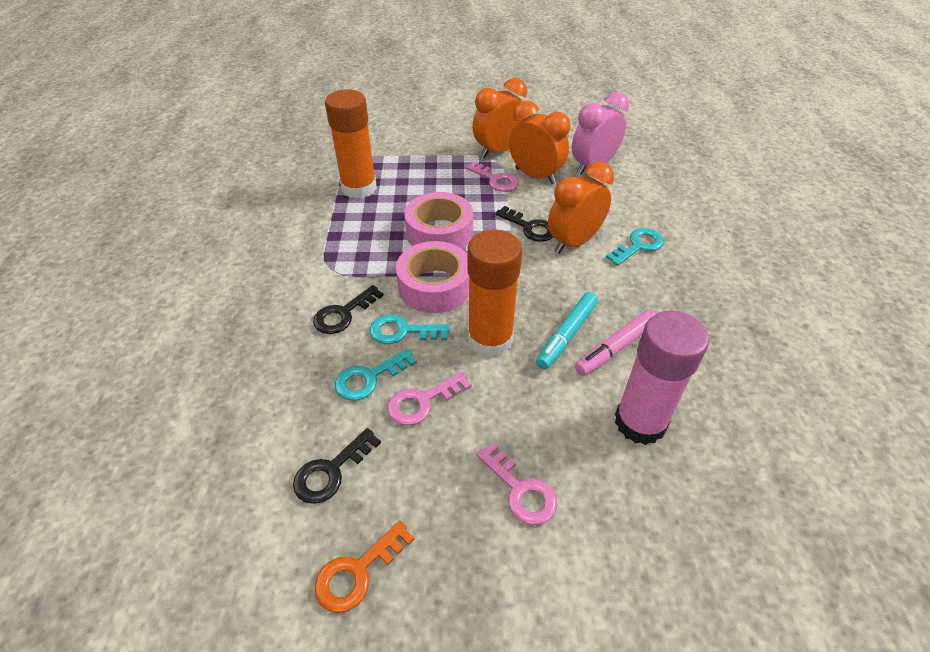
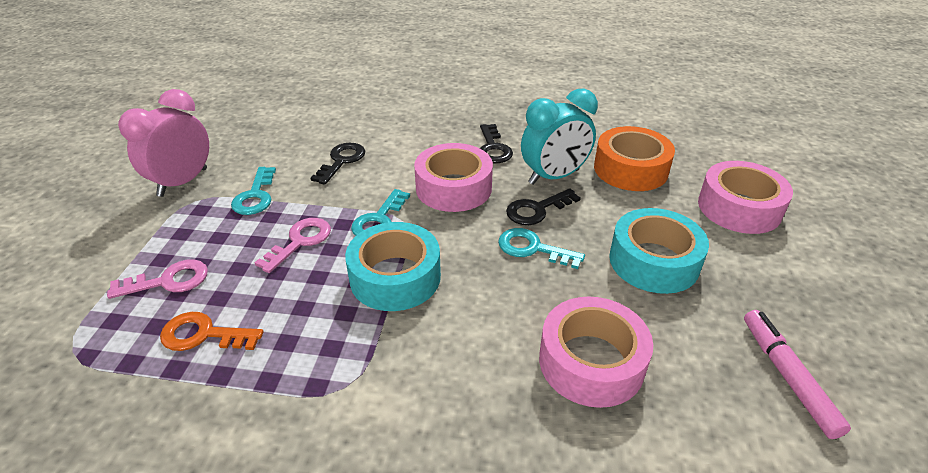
orange clock: [472,78,527,158] [509,100,571,184] [548,161,614,254] = 3 -> none = 0
orange glue stick: [325,89,377,199] [467,230,522,357] = 2 -> none = 0
orange tape: none = 0 -> [594,126,675,191] = 1
pink glue stick: [615,310,709,445] = 1 -> none = 0
pink key: [387,372,471,426] [465,161,519,192] [476,442,558,525] = 3 -> [107,259,208,299] [255,218,331,273] = 2
pink tape: [396,241,469,313] [404,192,473,249] = 2 -> [414,143,493,212] [539,297,653,408] [698,161,793,234] = 3
turquoise clock: none = 0 -> [521,88,598,185] = 1
turquoise marker: [536,292,598,370] = 1 -> none = 0
turquoise tape: none = 0 -> [345,222,441,311] [609,208,709,294] = 2

